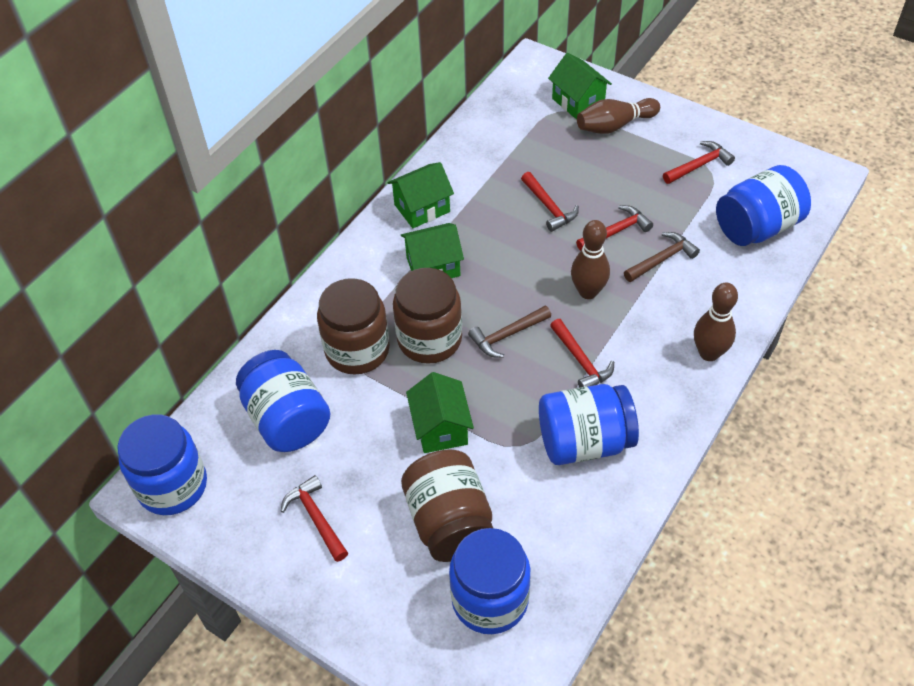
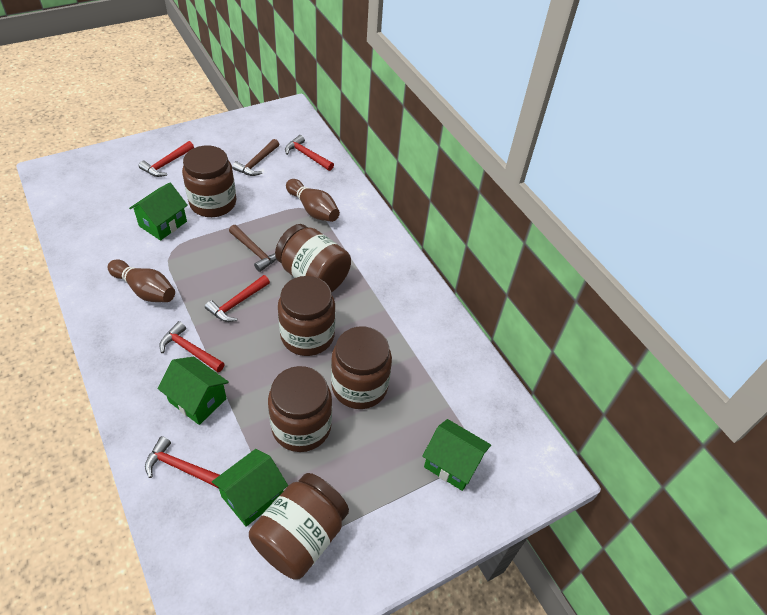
blue jar: [117,414,207,515] [236,350,331,452] [449,528,530,634] [539,384,639,465] [716,165,811,246] = 5 -> none = 0
brown bowling pin: [571,220,610,299] [577,98,660,134] [694,283,738,361] = 3 -> [108,259,175,302] [286,179,340,222] = 2
brown jar: [317,278,390,375] [393,268,462,364] [401,449,493,562] = 3 -> [182,145,236,217] [249,473,349,580] [268,366,332,452] [275,224,351,292] [278,276,335,356] [331,326,392,409] = 6

